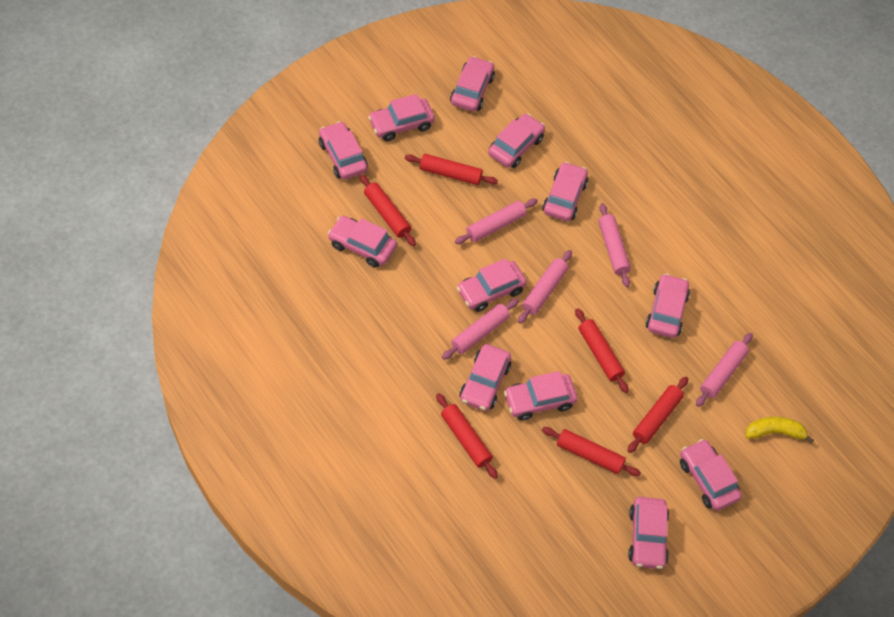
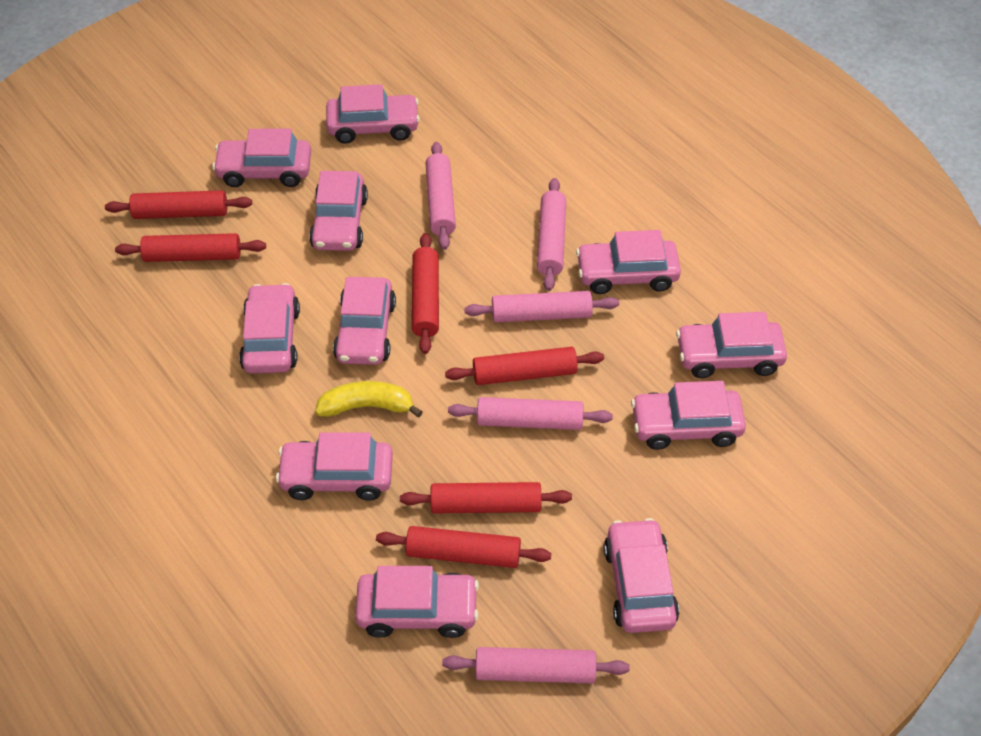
pink car: [319,121,368,180] [328,216,397,268] [368,94,435,141] [450,56,495,112] [457,258,527,312] [460,344,511,411] [488,113,545,168] [504,371,577,421] [542,162,588,221] [628,497,669,569] [645,273,690,338] [680,439,742,511] = 12 -> [212,129,311,187] [239,283,300,374] [276,432,393,501] [309,171,368,251] [326,84,420,144] [333,277,396,365] [355,566,479,638] [576,230,681,294] [604,518,679,633] [631,381,746,450] [676,312,787,378] = 11

